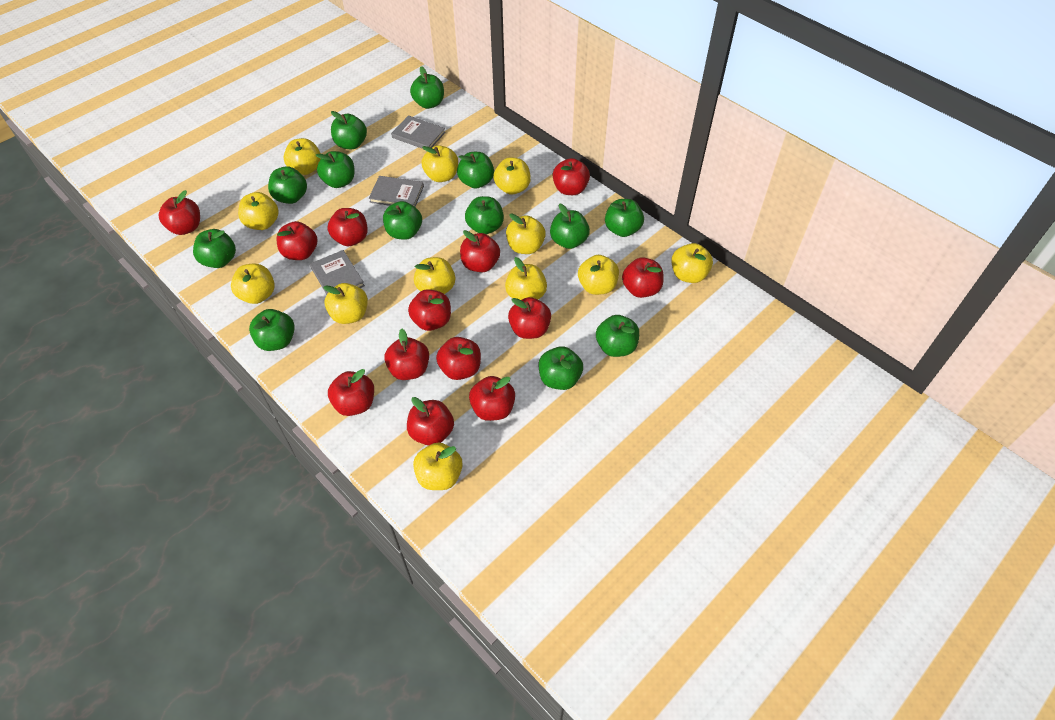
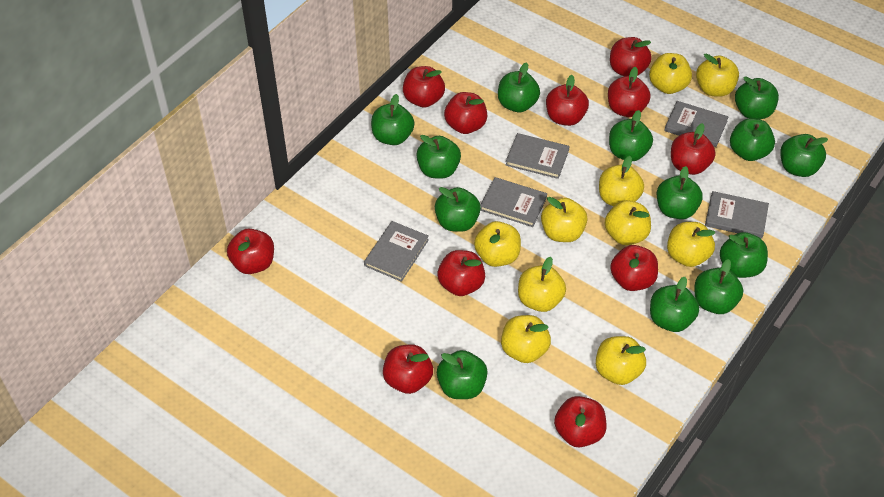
grey book: [310,250,365,295] [369,176,424,207] [391,115,445,149] = 3 -> [364,221,429,282] [480,177,547,227] [506,133,570,179] [664,101,728,147] [705,191,769,239] = 5
red apple: [159,190,200,235] [276,221,317,260] [327,208,368,246] [328,369,374,416] [384,329,429,380] [407,397,454,446] [408,289,451,331] [436,337,481,380] [460,230,500,272] [469,376,515,421] [508,297,551,339] [553,158,590,195] [622,257,663,298] = 13 -> [227,229,274,274] [383,344,433,394] [403,66,445,107] [437,250,485,296] [444,92,487,134] [546,75,589,126] [554,396,607,447] [608,67,651,117] [610,37,652,76] [610,245,658,291] [671,123,716,175] = 11
yellow apple: [231,263,275,304] [238,192,279,230] [284,138,321,175] [323,283,368,324] [413,442,463,490] [414,257,455,294] [422,145,458,182] [493,157,531,195] [505,257,547,300] [506,214,546,254] [578,255,619,295] [671,243,713,283] = 12 -> [474,221,521,267] [501,315,551,363] [518,257,566,312] [541,197,588,242] [596,336,646,385] [599,156,644,206] [605,200,651,245] [649,53,692,94] [667,222,715,267] [696,54,739,97] = 10

